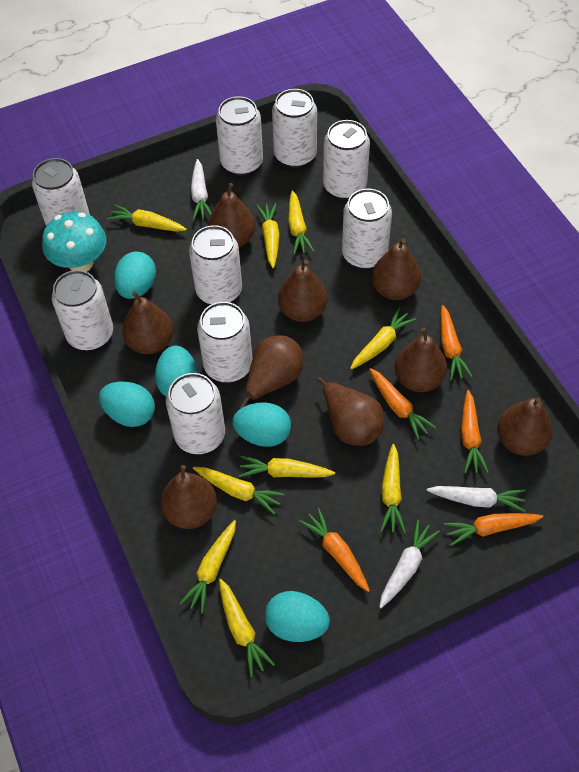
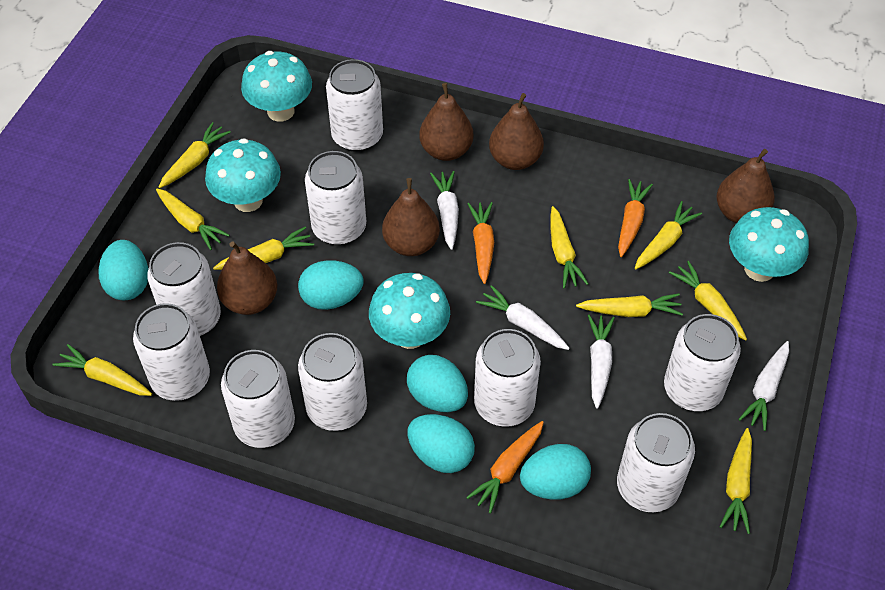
brown pear: [122,291,173,354] [161,465,217,529] [208,183,255,247] [240,335,303,408] [278,260,327,322] [317,377,384,446] [372,239,421,300] [395,327,447,392] [497,397,553,456] = 9 -> [217,241,277,315] [382,178,440,256] [419,83,474,161] [489,93,544,170] [717,149,775,223] = 5
orange carrot: [299,507,370,592] [369,368,436,440] [440,305,473,381] [444,513,543,546] [461,390,489,474] = 5 -> [466,421,544,513] [468,202,494,284] [618,179,653,257] = 3
turquoise mushroom: [42,211,106,272] = 1 -> [205,138,281,212] [241,51,312,121] [369,273,450,349] [729,207,809,282] = 4
white carrot: [191,159,212,220] [379,520,440,608] [427,486,526,512] = 3 -> [430,171,459,250] [476,285,570,350] [588,315,615,409] [738,341,789,431] = 4

